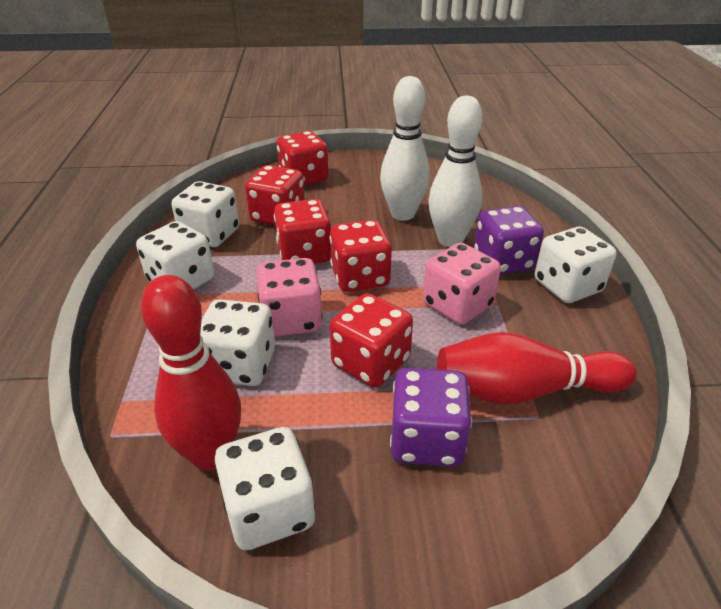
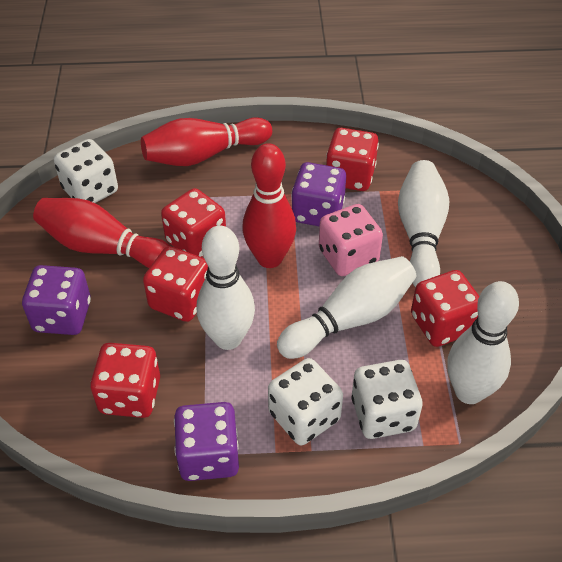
pink dice: [257,258,323,337] [423,243,501,325] = 2 -> [319,204,383,276] = 1
purple dice: [390,368,472,467] [474,206,544,275] = 2 -> [22,265,91,335] [174,402,239,481] [292,162,346,227] = 3
red bowling pin: [141,275,241,471] [437,332,637,404] = 2 -> [33,198,170,268] [141,117,272,166] [242,143,296,268] = 3
white bowling pin: [380,76,430,221] [428,95,482,247] = 2 -> [197,226,255,350] [277,256,416,359] [398,160,449,287] [447,281,519,404] = 4
white dice: [136,221,214,289] [172,181,239,247] [200,299,275,386] [215,427,315,550] [535,227,616,303] = 5 -> [54,139,118,203] [268,358,343,445] [351,360,423,439] = 3

